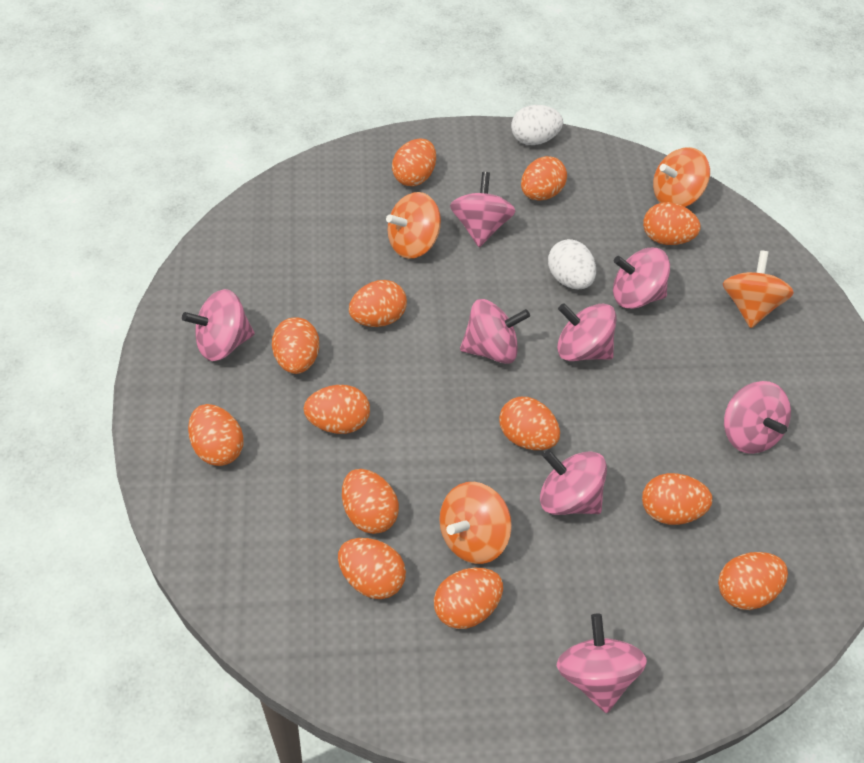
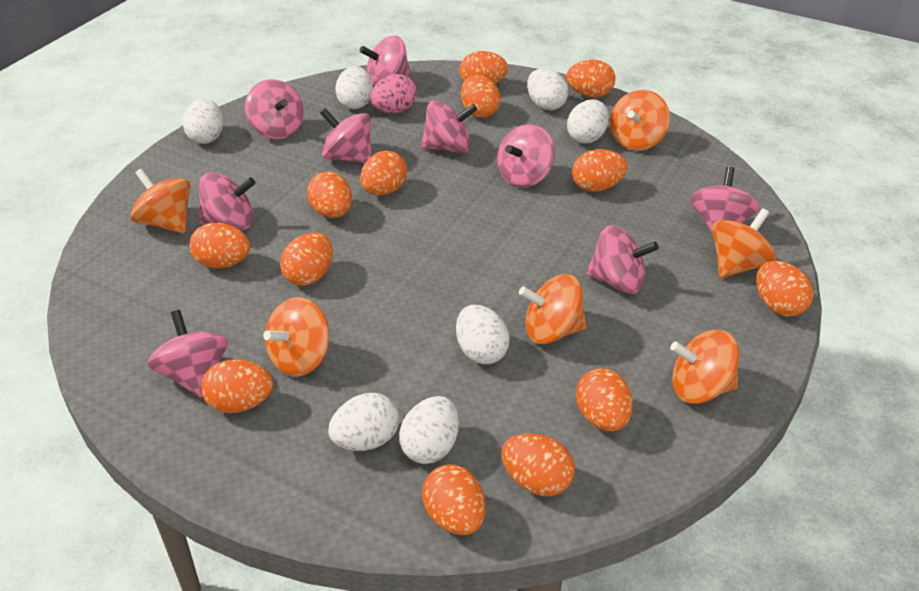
orange spinning top: [386,192,441,259] [439,482,512,564] [653,147,710,207] [723,251,794,328] = 4 -> [131,168,190,233] [263,297,329,377] [519,274,587,344] [610,90,670,151] [670,330,739,404] [712,208,776,278] = 6
pink egg: none = 0 -> [370,74,417,113] = 1
pink spinning top: [182,289,255,361] [450,172,515,247] [460,299,530,364] [540,450,607,515] [557,303,616,361] [557,613,647,713] [613,248,670,309] [724,381,791,454] = 8 -> [147,310,228,398] [199,173,256,231] [245,79,304,139] [320,108,372,163] [360,36,411,87] [421,100,477,153] [497,124,555,188] [586,225,659,294] [690,166,760,234] = 9
white egg: [511,105,563,145] [548,239,596,289] = 2 -> [183,99,223,144] [328,393,399,451] [335,66,373,109] [399,396,459,464] [456,305,510,364] [527,68,569,110] [567,99,609,144] = 7

